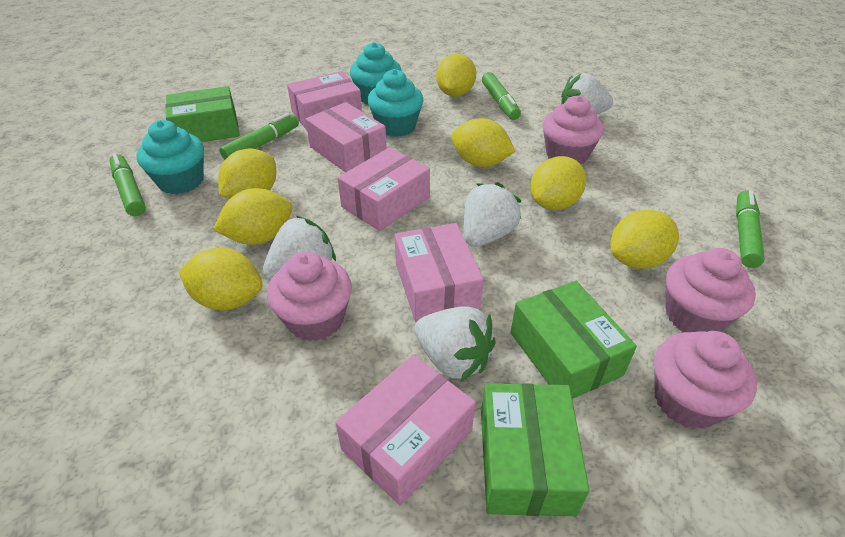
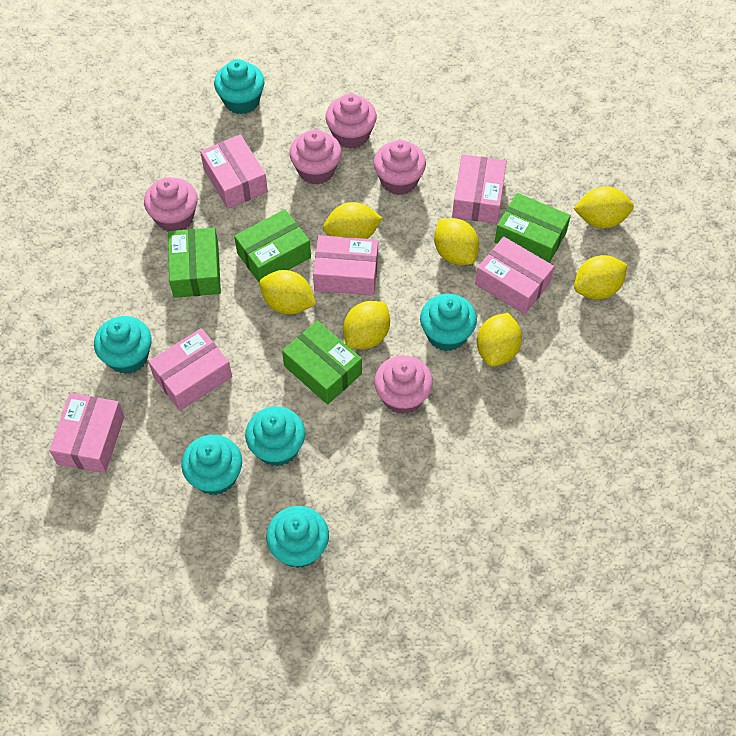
green box: [165,86,239,142] [481,383,590,516] [511,281,637,399] = 3 -> [168,227,221,298] [234,209,311,282] [282,321,362,404] [495,193,571,263] = 4
green marker: [109,153,146,216] [220,113,299,160] [482,72,521,120] [736,190,765,268] = 4 -> none = 0
pink box: [287,71,362,130] [305,102,387,173] [335,355,476,505] [338,147,430,231] [395,223,484,322] = 5 -> [49,393,124,473] [148,328,232,411] [200,134,268,209] [313,235,378,296] [452,154,507,224] [475,237,554,314] = 6
pink cupcake: [267,251,352,341] [543,95,604,164] [654,331,757,429] [666,248,756,332] = 4 -> [144,177,198,232] [289,129,342,185] [325,93,377,149] [374,140,426,195] [374,355,433,414] = 5
turquoise cupcake: [136,120,204,194] [350,42,402,105] [368,69,424,137] = 3 -> [94,316,152,374] [181,435,242,495] [214,59,265,114] [245,406,305,467] [266,506,329,568] [420,294,477,351] = 6
white strawberry: [262,216,336,281] [414,306,496,382] [464,182,521,247] [561,73,613,114] = 4 -> none = 0

